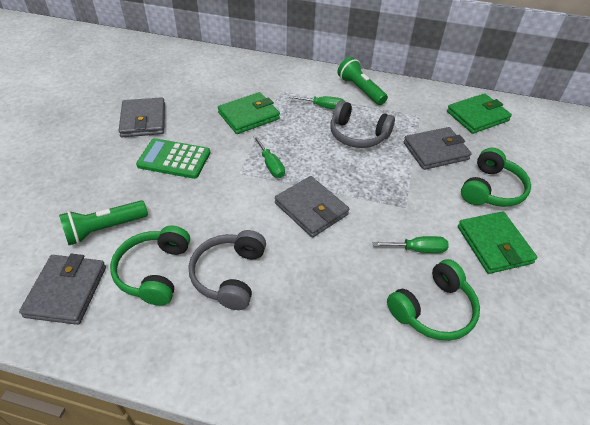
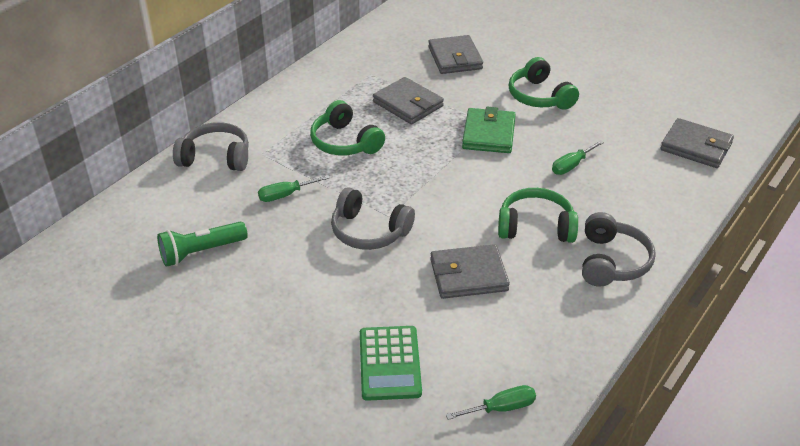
green flashlight: [59,200,148,245] [337,57,388,105] = 2 -> [157,221,248,267] = 1
green wallet: [218,92,280,134] [447,93,512,134] [458,211,537,274] = 3 -> [462,107,516,153] = 1
grey headphones: [189,230,266,310] [330,100,395,148] = 2 -> [173,122,249,171] [331,187,415,250] [582,212,656,287] = 3

